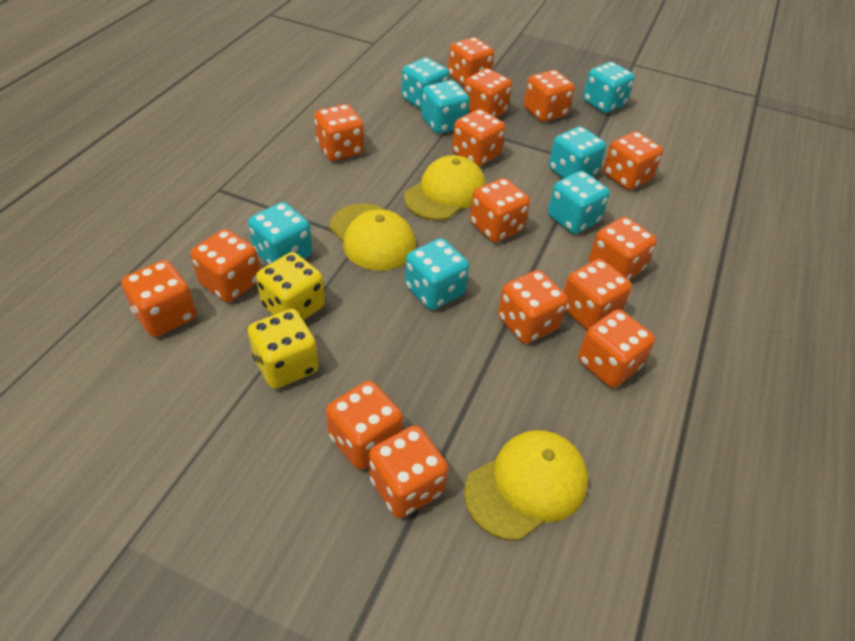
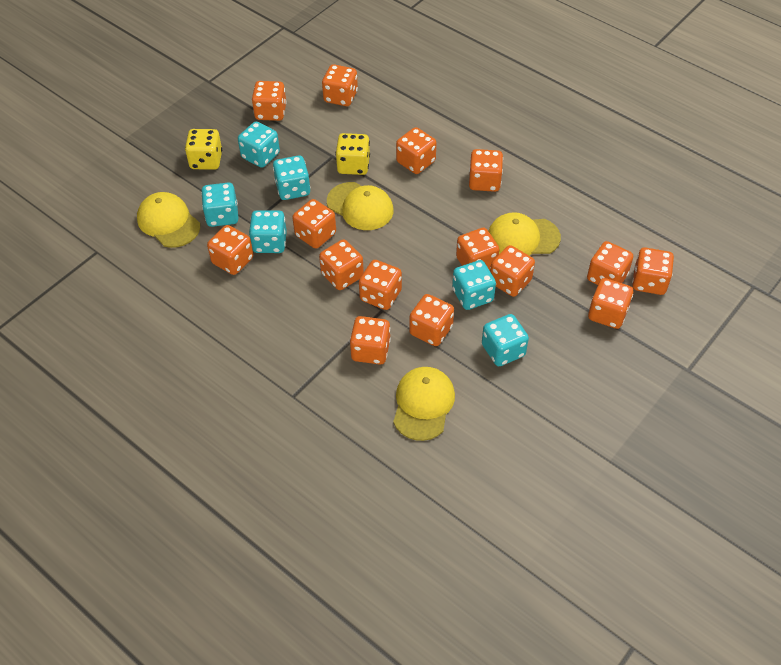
turquoise dice: [248,202,312,265] [401,58,449,110] [405,238,469,310] [421,80,470,134] [548,171,610,234] [549,126,606,179] [583,62,635,113] = 7 -> [201,183,238,227] [238,121,280,168] [249,210,287,253] [273,155,310,200] [452,260,496,310] [482,314,529,366] = 6
yellow cap: [329,203,416,271] [404,155,486,220] [464,430,588,541] = 3 -> [137,192,200,248] [327,182,394,230] [393,367,455,441] [489,212,561,256] = 4

